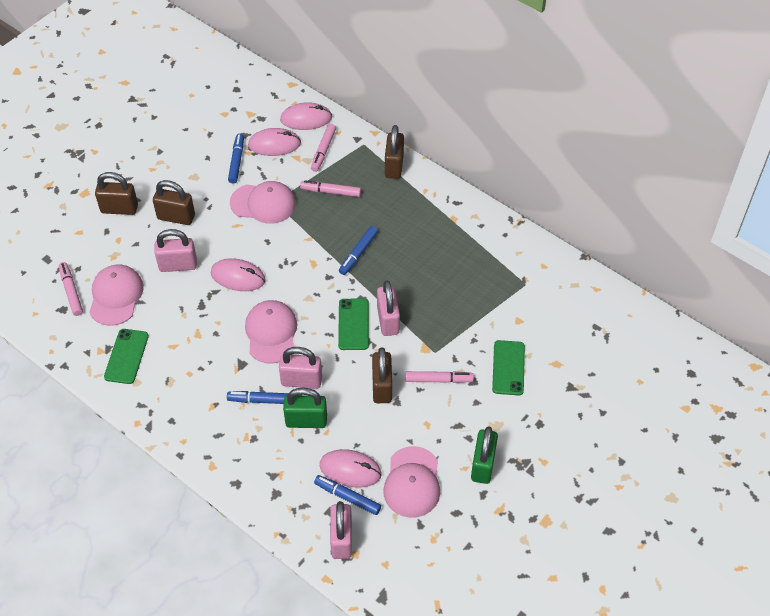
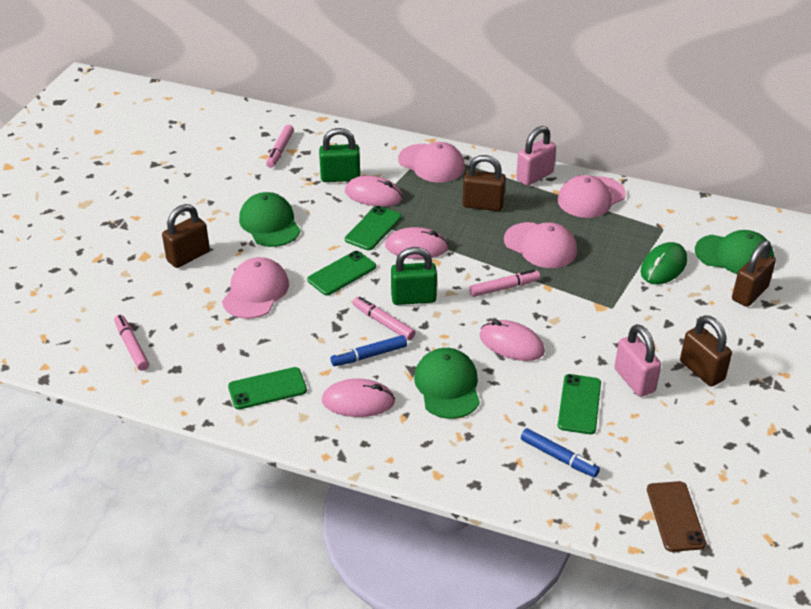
blue marker: [227,391,288,404] [228,134,244,183] [314,475,381,515] [339,226,378,275] = 4 -> [330,335,407,366] [521,428,600,477] = 2
brown phone: none = 0 -> [647,481,706,552] = 1
green cap: none = 0 -> [239,192,300,247] [414,348,480,419] [695,230,774,274] = 3
green mouse: none = 0 -> [641,242,687,284] = 1
green phone: [104,329,149,384] [338,299,369,350] [492,340,525,396] = 3 -> [228,367,307,410] [307,251,376,295] [345,206,402,250] [558,374,601,434] = 4
pink padlock: [154,229,197,272] [279,347,322,389] [330,501,352,559] [377,280,400,336] = 4 -> [516,126,556,186] [614,324,661,397] = 2

